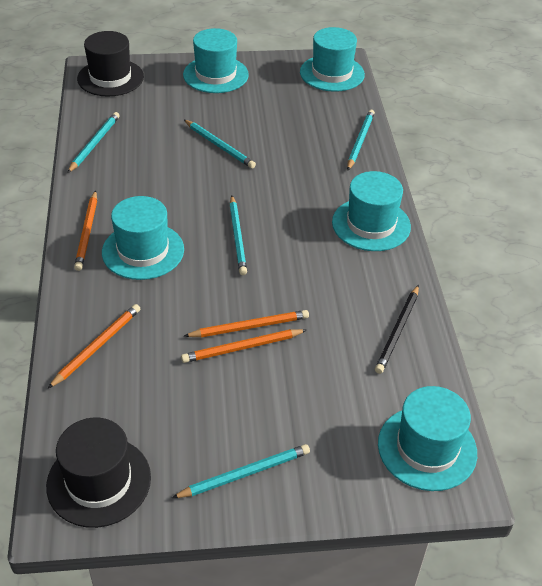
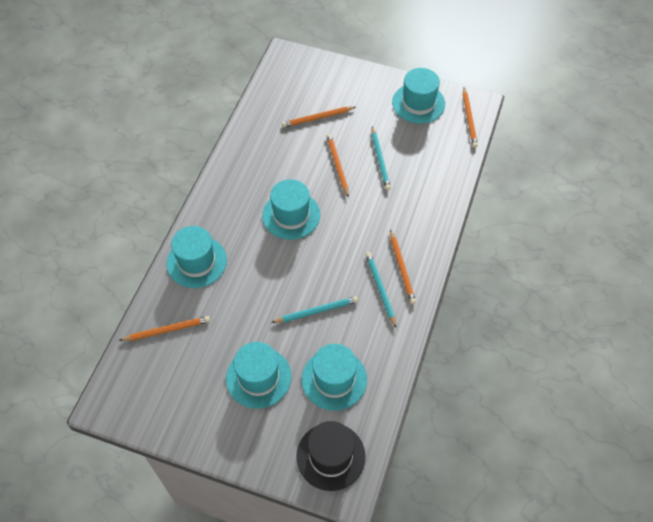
black hat: [46,417,151,528] [77,31,144,97] = 2 -> [296,421,365,491] = 1
black pencil: [375,285,419,374] = 1 -> none = 0
orange pencil: [48,304,140,388] [74,190,97,271] [181,329,307,363] [184,310,309,337] = 4 -> [119,316,210,341] [282,106,355,127] [326,134,349,198] [390,229,416,304] [463,88,478,148] = 5
turquoise pencil: [68,112,120,173] [172,444,310,498] [184,120,256,169] [230,196,247,275] [347,110,375,170] = 5 -> [271,296,358,323] [366,252,396,328] [372,127,391,190] = 3

